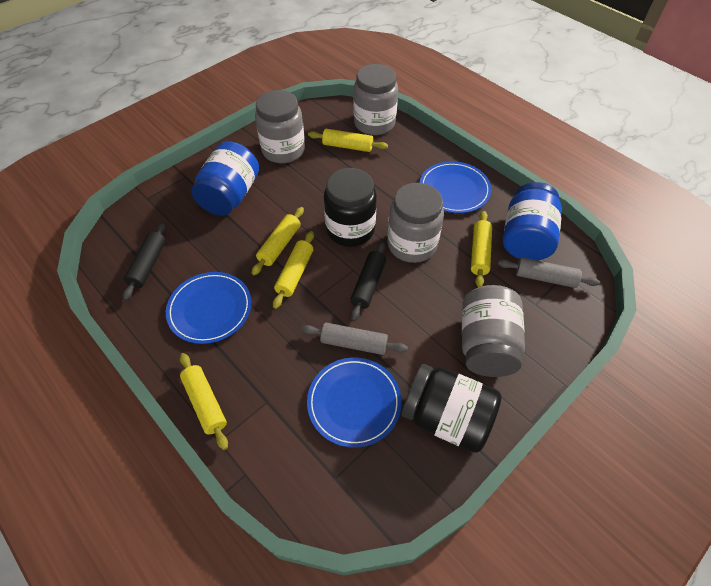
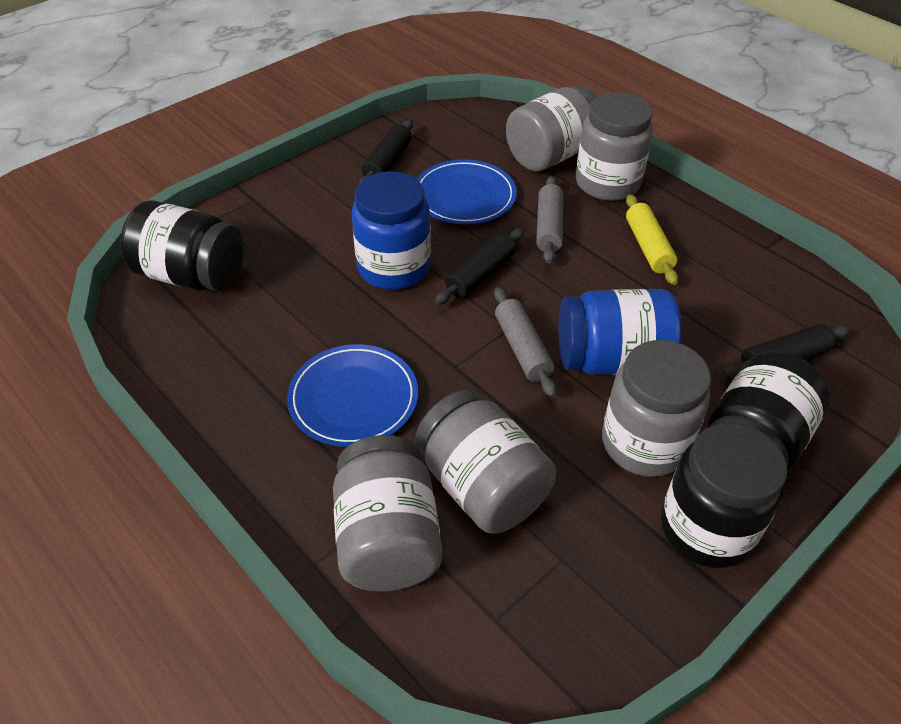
black jar: [324,168,377,247] [402,364,502,453] = 2 -> [120,200,244,291] [661,423,787,568] [708,351,830,472] = 3
black rolling pin: [122,222,167,301] [350,241,386,321] = 2 -> [359,119,413,183] [434,228,524,305] [722,324,850,376] = 3
blue plate: [166,272,251,344] [307,358,402,448] [420,161,491,213] = 3 -> [287,344,418,447] [417,159,517,224] = 2
grey jar: [255,90,305,163] [354,64,398,135] [387,183,444,263] [462,285,525,377] = 4 -> [333,435,442,592] [415,389,556,534] [506,85,598,171] [576,93,653,201] [602,340,711,477] = 5
yellow rolling pin: [180,353,228,450] [252,207,304,275] [273,231,314,309] [308,129,388,152] [471,211,492,287] = 5 -> [626,194,678,285] = 1

